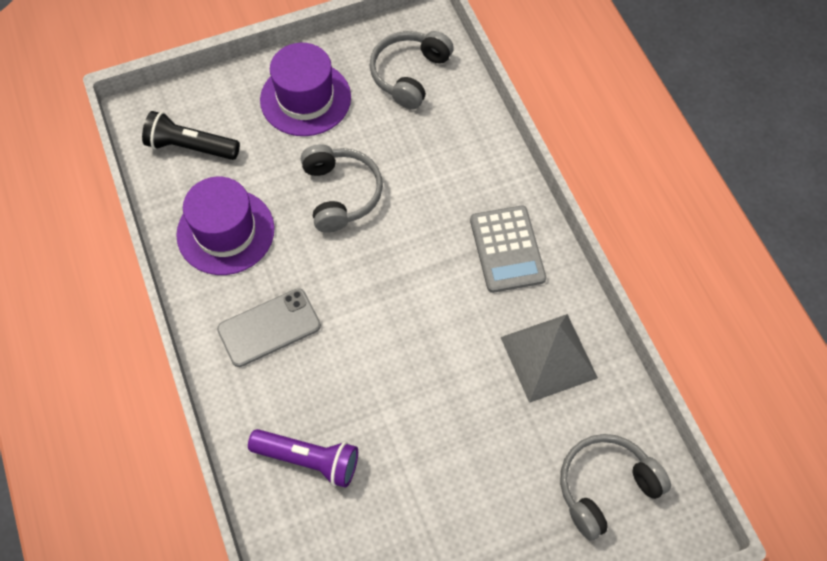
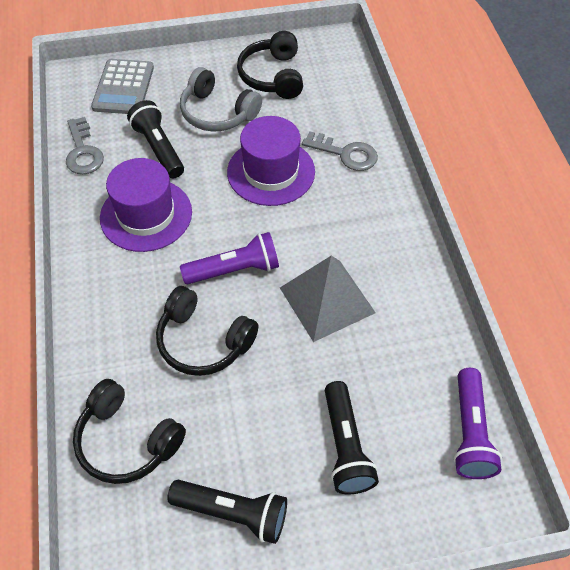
black flashlight: [142,111,240,160] = 1 -> [127,100,184,178] [167,480,287,544] [325,381,379,494] = 3
black headphones: none = 0 -> [73,379,186,484] [156,286,259,376] [237,31,303,99] = 3
grey headphones: [301,144,383,233] [370,31,454,110] [560,434,671,541] = 3 -> [180,67,262,132] = 1
grey key: none = 0 -> [66,117,104,174] [302,131,378,171] = 2
grey phone: [217,288,321,367] = 1 -> none = 0
purple flashlight: [248,429,358,488] = 1 -> [180,232,279,284] [453,368,502,479] = 2

